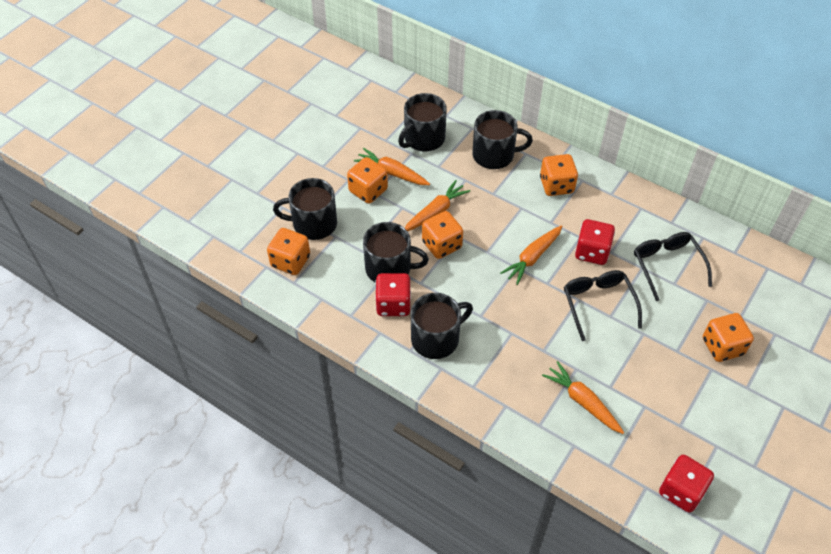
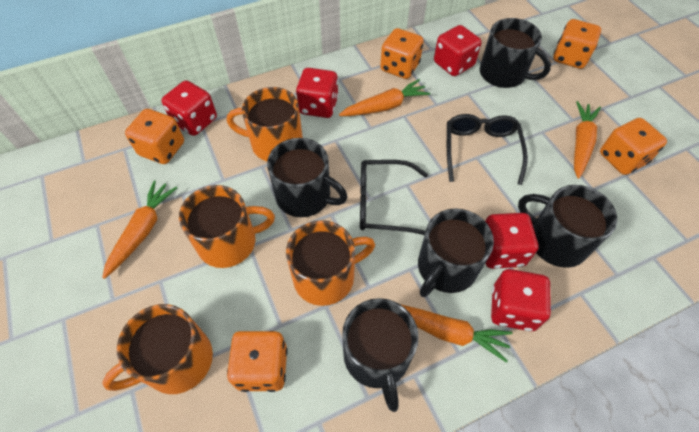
orange mug: none = 0 -> [102,304,213,394] [179,185,275,268] [227,87,303,161] [286,220,375,306] = 4
red dice: [375,273,411,316] [575,219,615,265] [659,455,714,513] = 3 -> [162,80,217,136] [296,68,338,118] [434,25,482,76] [485,213,538,269] [491,269,551,331] = 5

